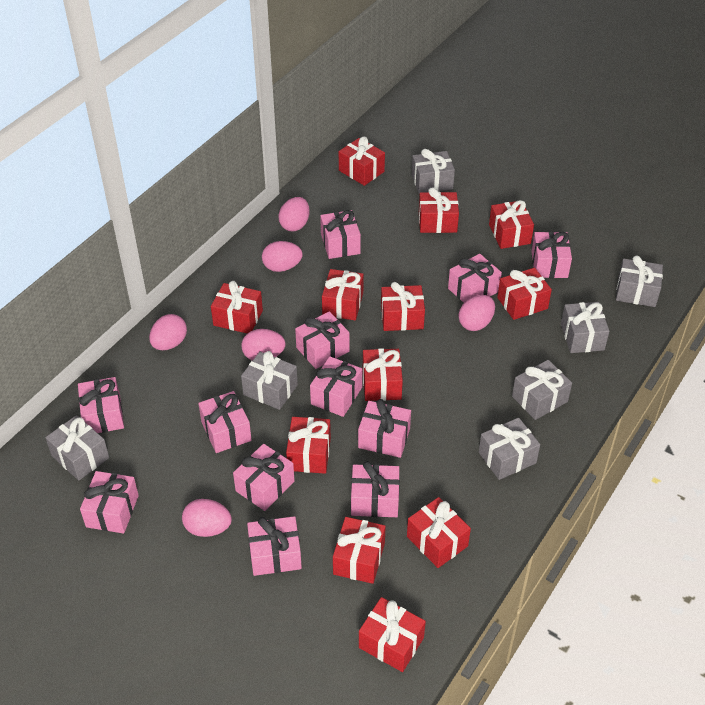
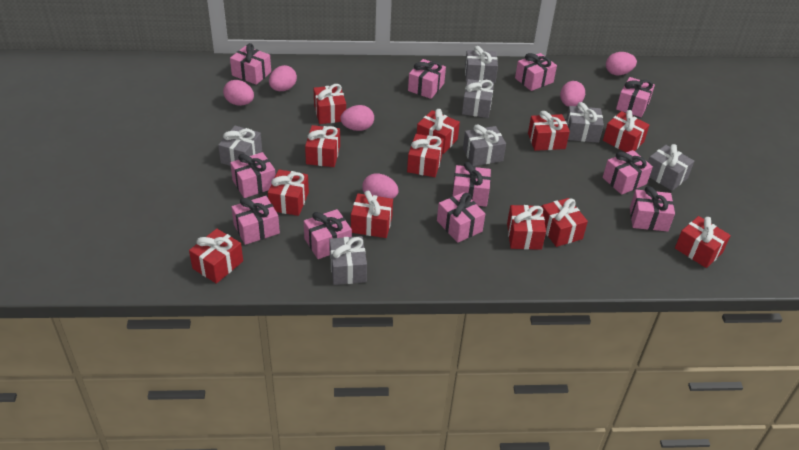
pink gift: [78,377,124,433] [80,471,139,534] [198,391,251,453] [233,444,295,511] [247,516,302,576] [295,311,350,369] [310,357,362,417] [320,210,361,259] [351,461,400,517] [358,399,411,458] [448,254,502,303] [531,232,572,278] = 12 -> [230,43,271,85] [230,152,276,198] [231,196,280,245] [304,209,352,259] [408,59,446,99] [437,192,485,243] [452,162,491,207] [515,53,557,91] [603,150,653,195] [616,77,655,117] [630,186,675,232] = 11

